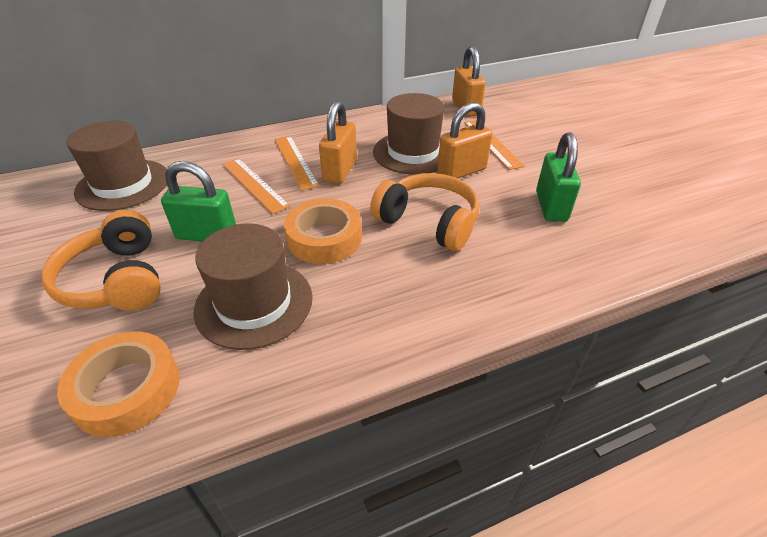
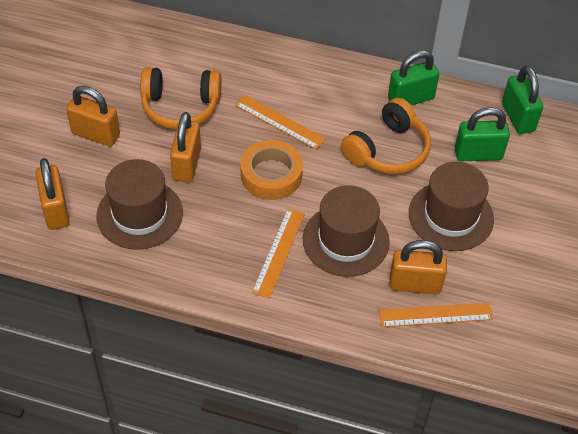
green padlock: [161,161,236,241] [536,132,581,222] = 2 -> [388,50,439,105] [455,107,510,161] [502,66,543,134] = 3
orange padlock: [319,101,357,184] [437,102,492,179] [452,46,486,117] = 3 -> [35,158,70,230] [66,86,120,146] [170,112,201,182] [389,240,447,294] = 4
orange tape: [57,332,180,437] [284,199,362,264] = 2 -> [240,140,303,200] = 1

